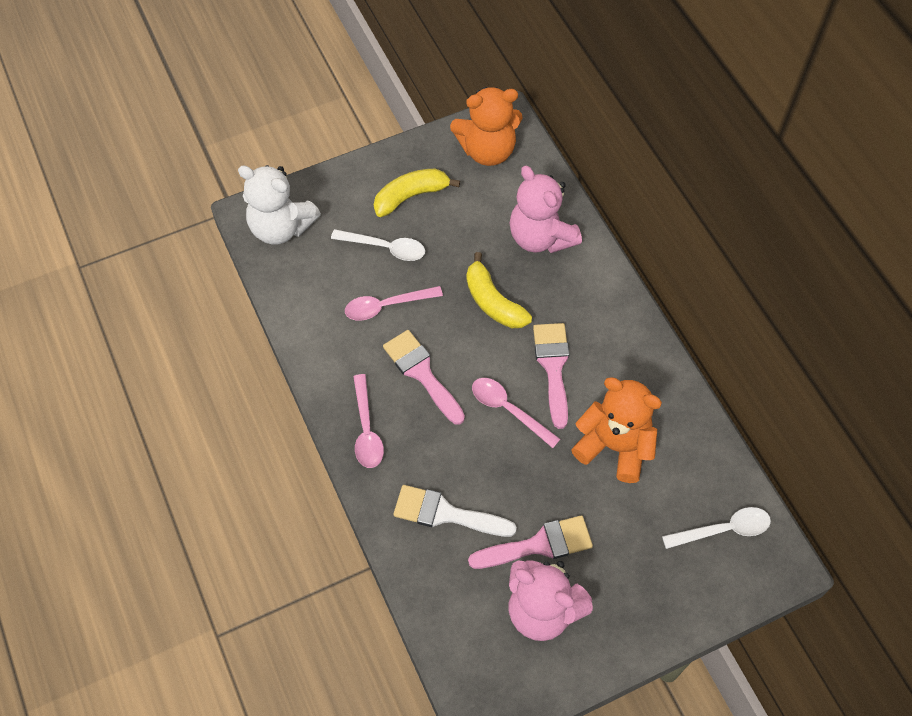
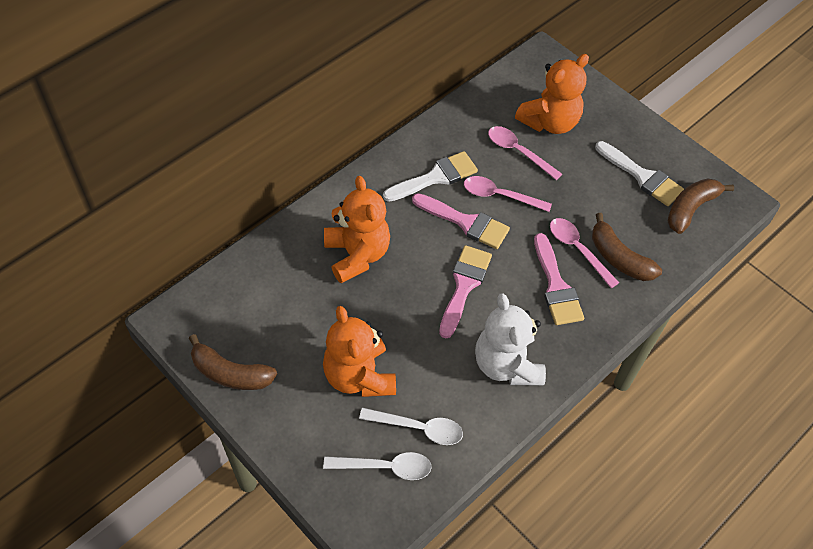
brown banana: none = 0 -> [189,334,277,390] [592,213,662,281] [667,178,734,234] = 3
orange teddy bear: [450,87,523,166] [571,377,662,483] = 2 -> [323,306,396,397] [324,176,390,283] [515,54,589,134] = 3
pink teddy bear: [508,560,593,641] [510,166,582,253] = 2 -> none = 0
white brush: [393,485,517,537] = 1 -> [383,151,478,202] [595,141,684,206] = 2
yellow banana: [374,169,460,217] [466,252,532,328] = 2 -> none = 0

